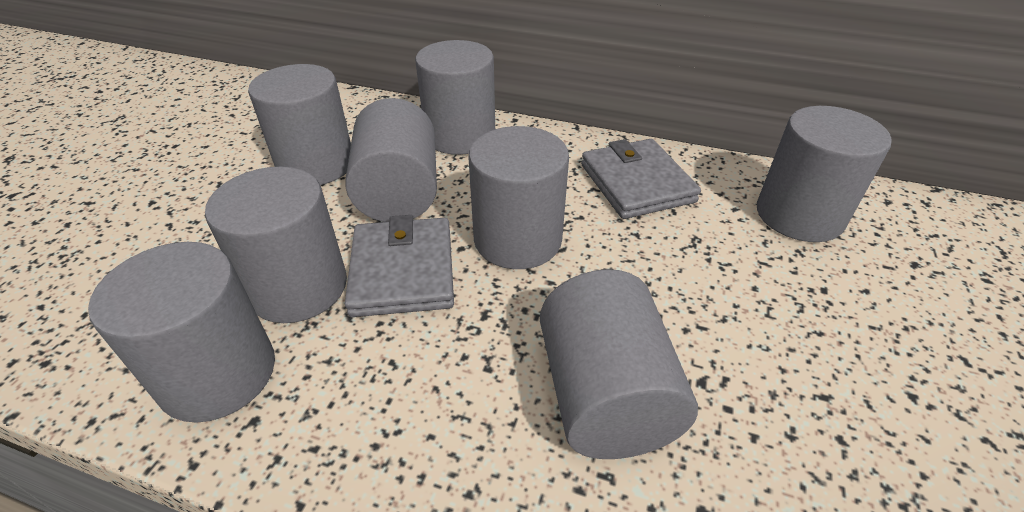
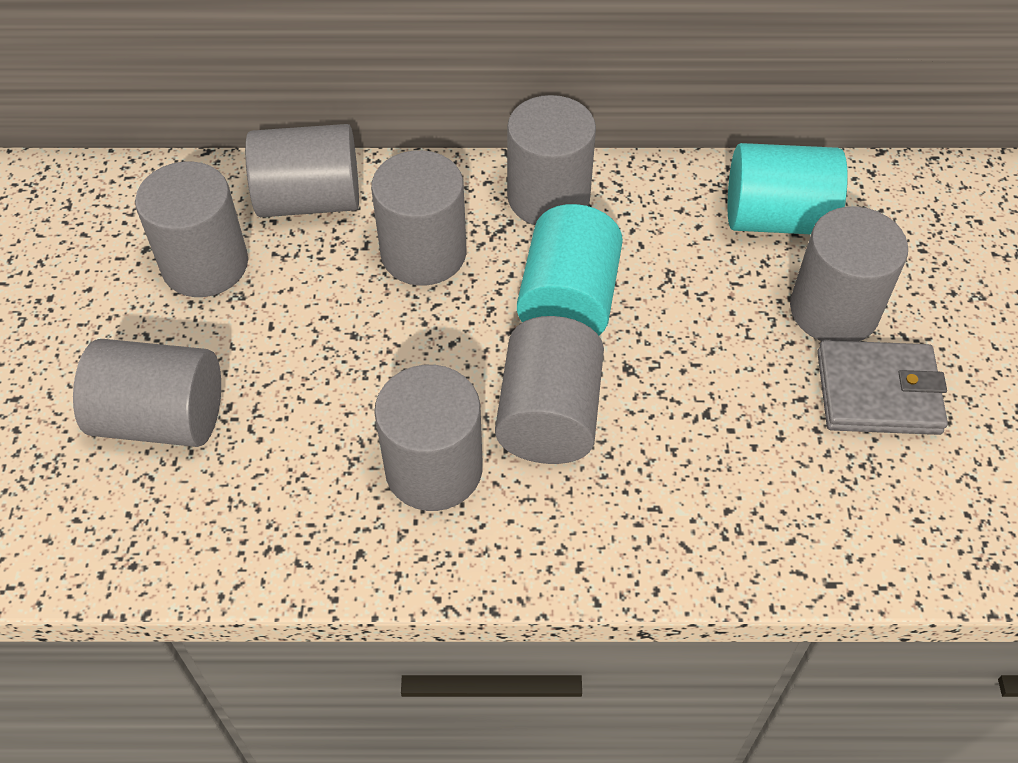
grey wallet: [345,215,454,317] [581,139,701,219] = 2 -> [817,340,948,435] = 1
turquoise cylinder: none = 0 -> [517,204,623,335] [727,143,848,234] = 2

